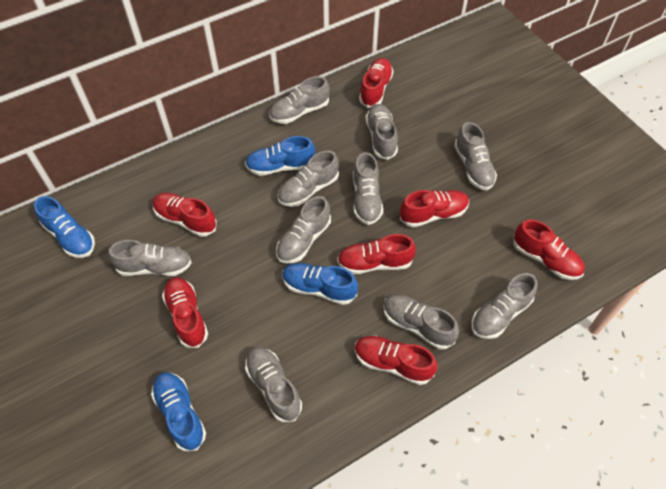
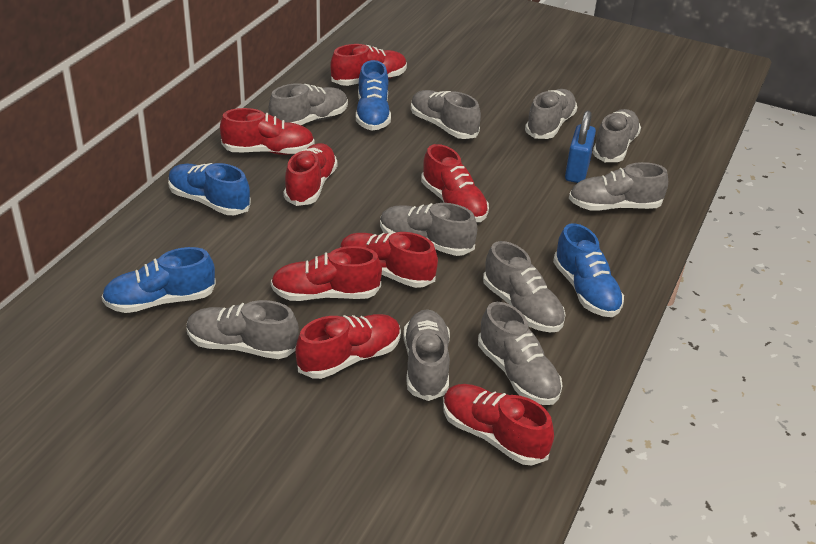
blue padlock: none = 0 -> [565,110,596,183] = 1
red shoe: [153,193,217,237] [162,277,208,348] [337,234,416,274] [355,336,437,385] [359,58,394,108] [400,190,469,227] [513,219,585,280] = 7 -> [220,108,315,155] [271,246,382,301] [284,143,337,206] [295,314,401,379] [330,44,407,86] [340,232,438,288] [421,144,489,222] [443,384,554,465] = 8

